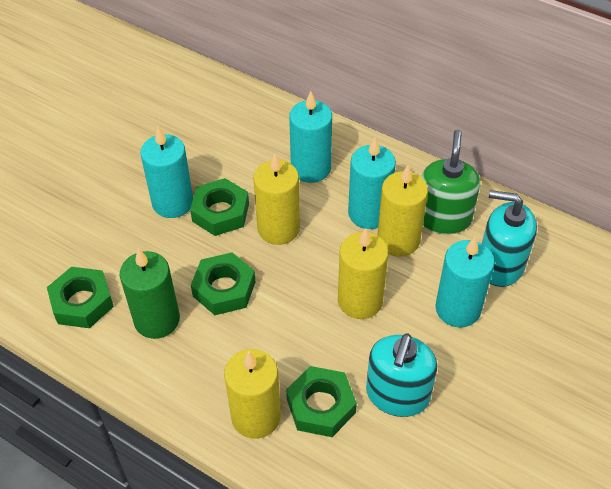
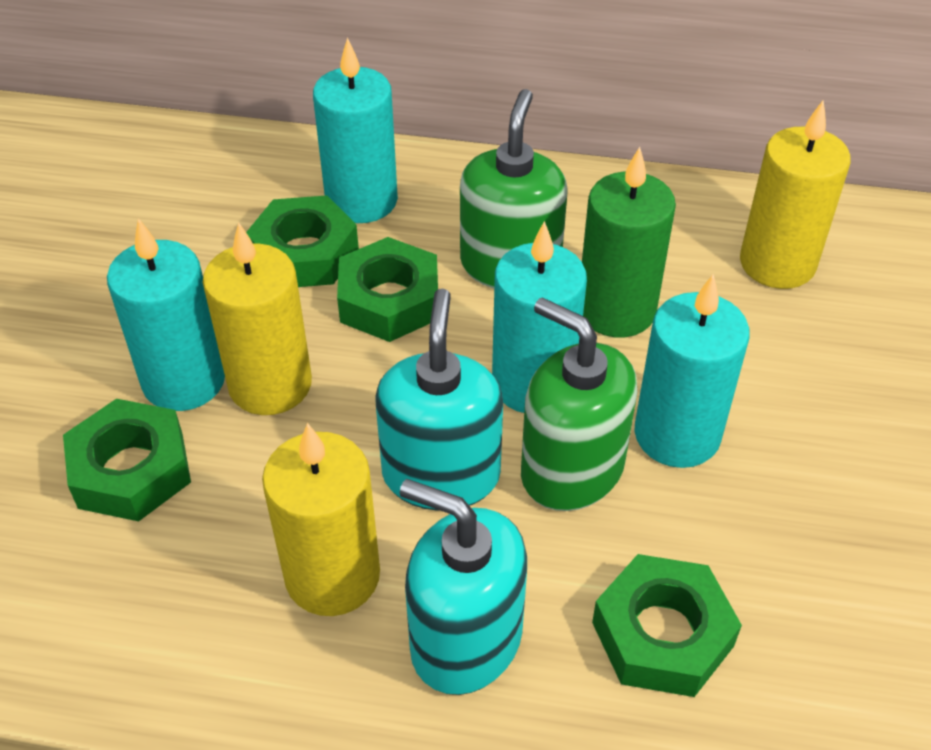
green soap dispenser: [421,130,480,234] = 1 -> [460,89,567,288] [521,297,637,511] = 2
yellow candle: [224,349,281,439] [253,153,300,245] [338,228,388,319] [377,165,428,257] = 4 -> [203,222,312,415] [262,423,380,616] [740,100,851,289] = 3

